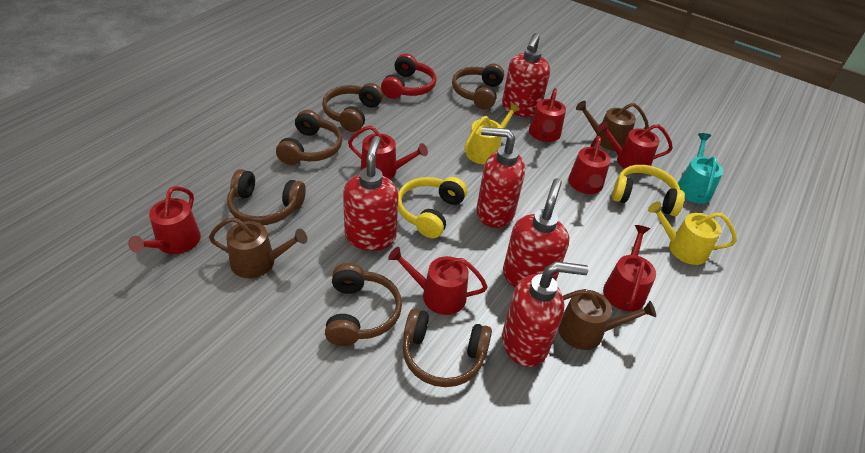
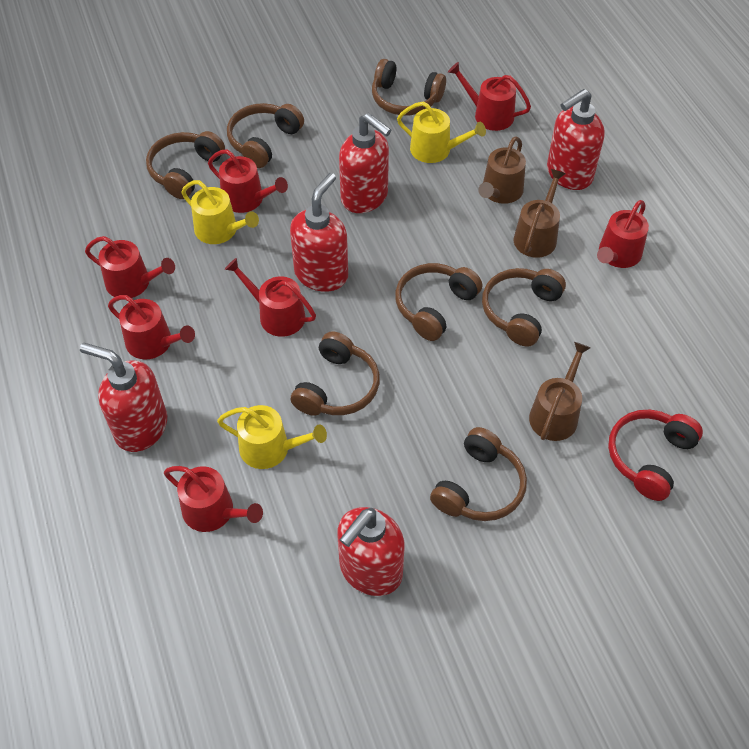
brown headphones: [227,169,306,225] [276,110,342,165] [322,83,383,132] [325,263,402,346] [402,308,492,387] [452,64,504,109] = 6 -> [146,131,225,199] [227,103,304,168] [291,331,380,416] [372,59,446,116] [395,263,482,341] [430,427,527,521] [482,268,566,347] = 7
turquoise watering can: [678,133,723,204] = 1 -> none = 0
yellow headphones: [398,177,467,238] [612,165,685,216] = 2 -> none = 0
yellow watering can: [464,103,520,164] [648,201,737,265] = 2 -> [181,180,259,244] [217,405,327,469] [397,102,486,163] = 3

